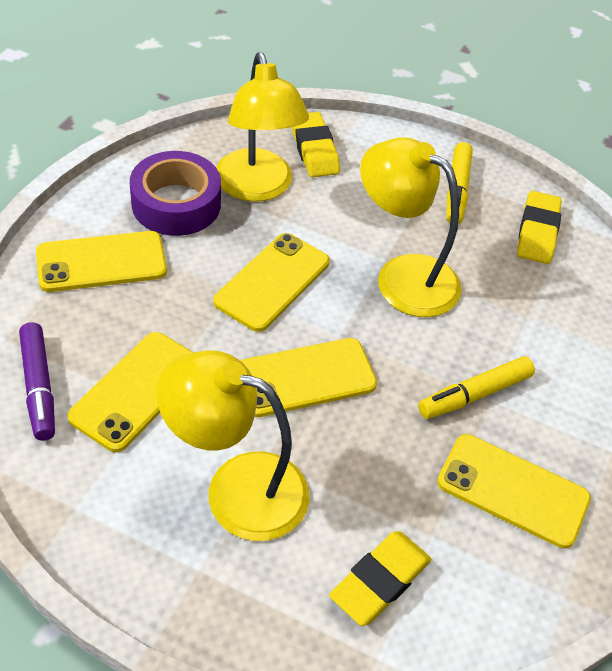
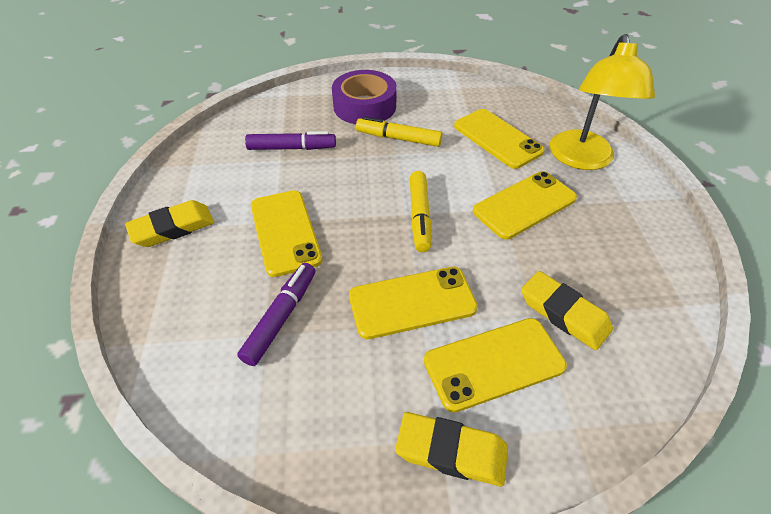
purple marker: [19,322,55,441] = 1 -> [237,263,315,366] [245,131,336,150] = 2
yellow lamp: [156,350,310,541] [216,52,309,202] [360,138,462,317] = 3 -> [550,34,655,170] = 1

